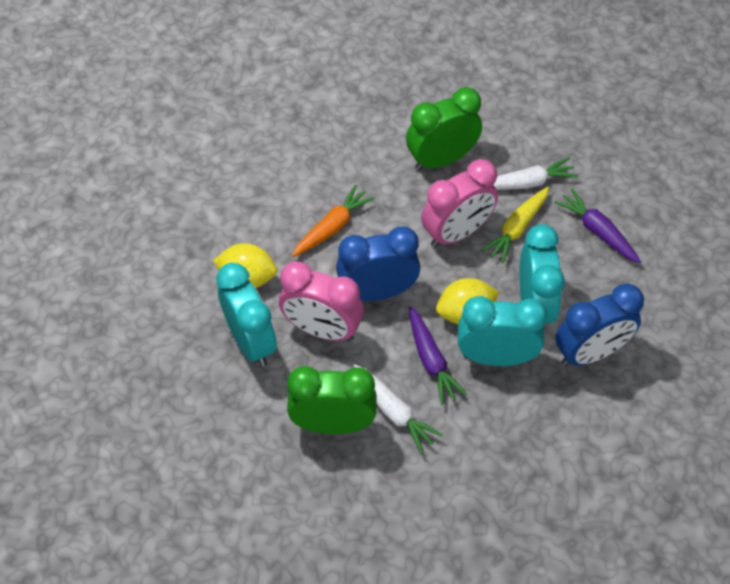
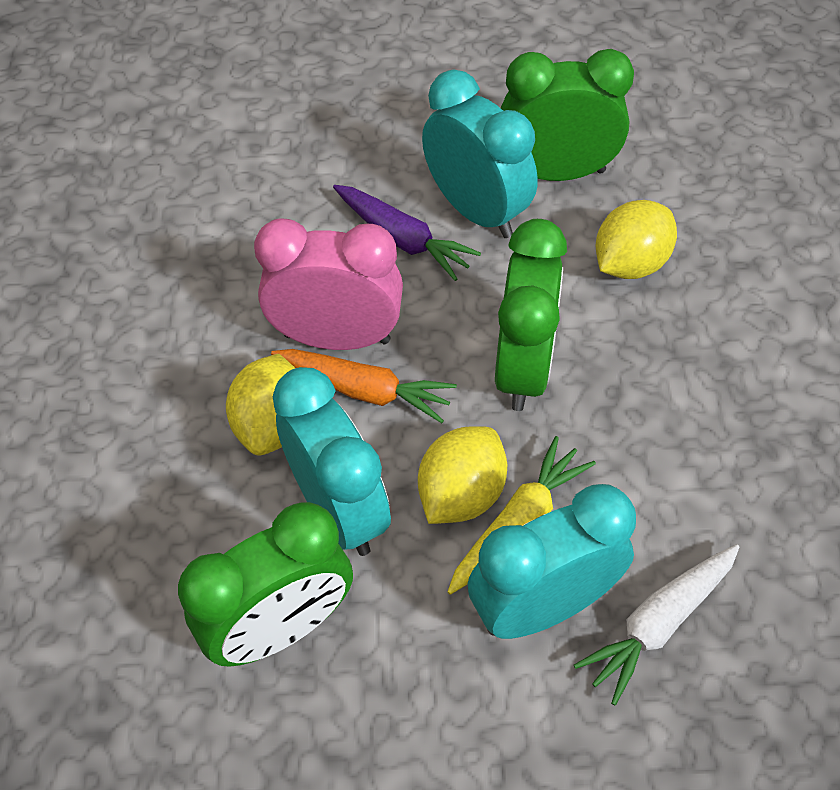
blue clock: [336,227,420,301] [555,283,644,366] = 2 -> none = 0
green clock: [287,366,377,434] [406,87,482,171] = 2 -> [178,502,353,667] [495,219,567,411] [501,49,634,181] = 3
pink clock: [279,261,364,341] [421,159,498,247] = 2 -> [254,218,403,350] = 1
purple carrot: [409,306,467,405] [554,189,641,263] = 2 -> [333,185,481,281] = 1
white carrot: [354,364,443,453] [494,157,578,190] = 2 -> [574,544,740,706] = 1
yellow lemon: [213,243,277,288] [436,278,499,324] = 2 -> [226,354,295,455] [418,426,507,524] [596,200,677,279] = 3

